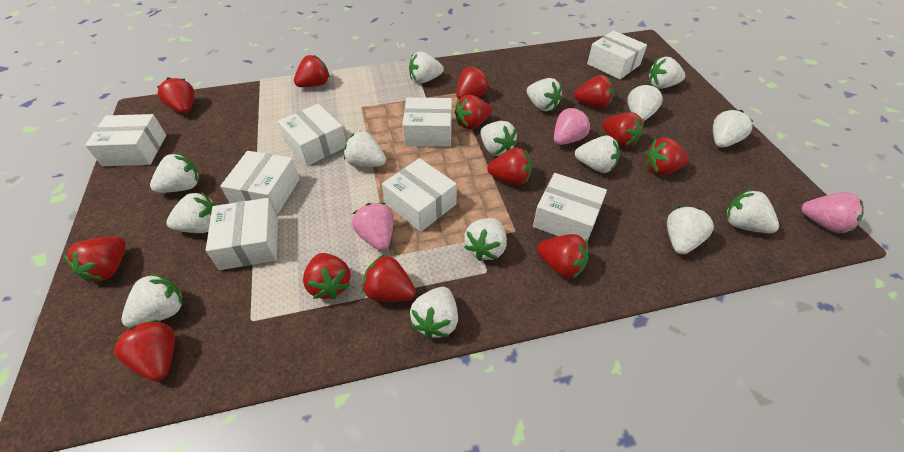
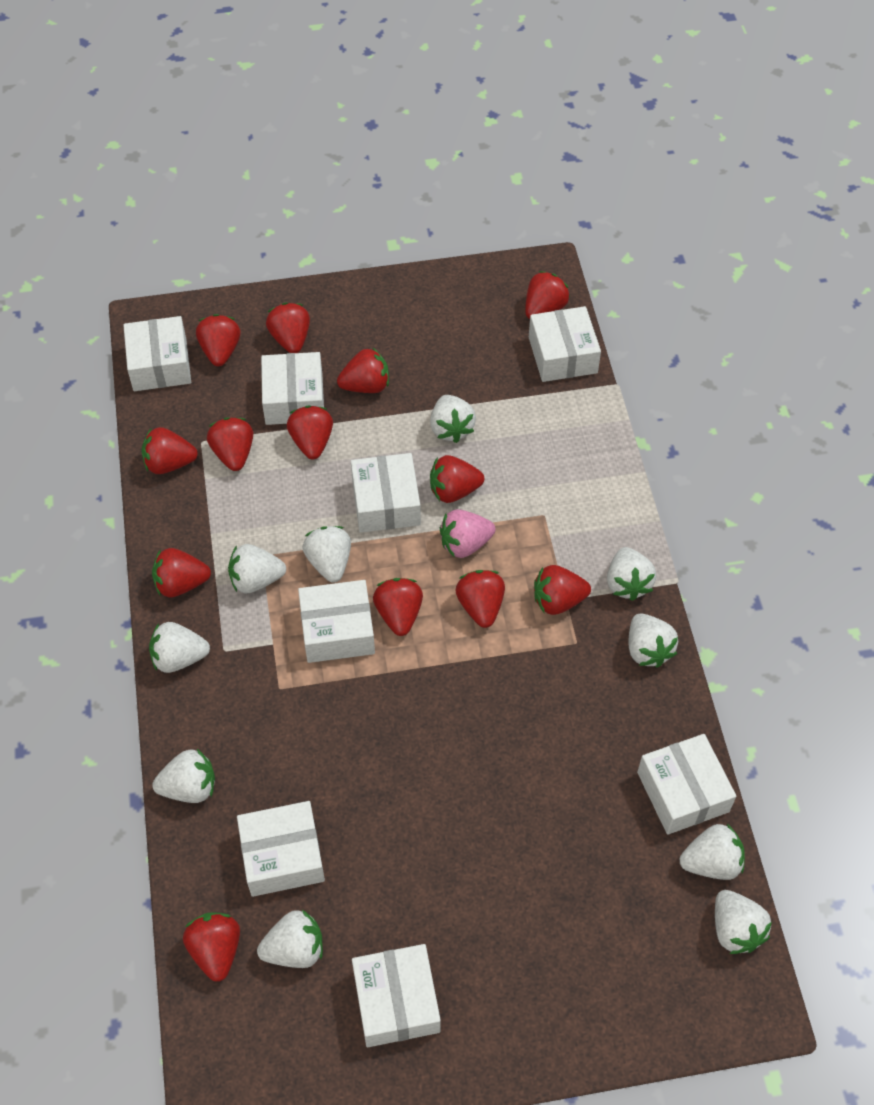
pink strawberry: [352,203,394,251] [554,108,591,145] [801,192,864,233] = 3 -> [440,509,495,558] = 1
white strawberry: [122,273,183,328] [150,153,199,193] [166,192,216,233] [344,131,386,167] [409,52,444,83] [410,287,458,339] [464,218,507,261] [481,121,517,156] [527,78,562,111] [575,136,620,173] [627,84,663,121] [649,57,685,89] [667,206,714,254] [713,110,753,148] [726,189,779,233] = 15 -> [149,622,210,673] [152,749,215,803] [228,544,286,593] [257,910,323,968] [302,526,351,582] [430,395,476,443] [607,547,656,601] [629,613,678,668] [679,824,745,880] [715,890,772,954] = 10

